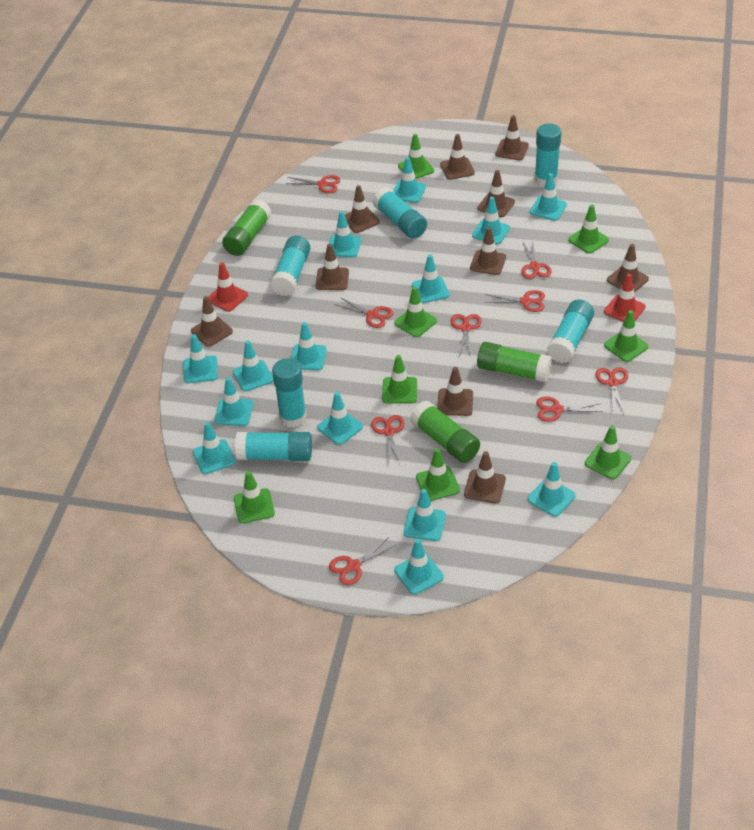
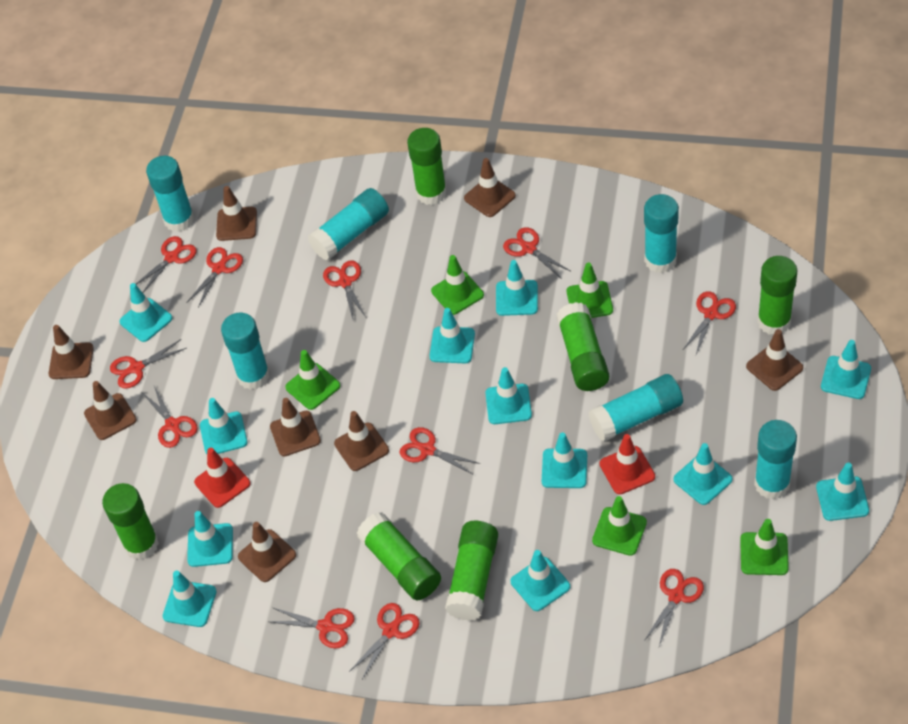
brown traffic cone: [191,296,233,347] [316,244,349,290] [345,185,380,233] [437,367,473,416] [440,134,475,180] [464,451,506,504] [470,227,506,275] [477,170,515,217] [495,115,529,160] [607,244,649,292] = 10 -> [49,325,94,379] [84,381,137,440] [216,186,257,241] [238,522,296,582] [270,398,321,456] [334,411,389,471] [464,158,516,217] [746,329,803,391] = 8
green glue stick: [222,199,271,256] [410,400,480,463] [477,342,552,382] = 3 -> [102,483,159,560] [357,512,441,601] [407,128,447,205] [445,521,498,621] [556,302,609,391] [757,256,797,335] = 6
green traffic cone: [234,471,275,523] [382,355,417,403] [394,287,437,337] [398,134,434,179] [416,448,460,501] [568,205,609,254] [585,425,631,479] [604,310,648,362] = 8 -> [285,350,340,410] [431,255,484,315] [567,263,613,318] [592,496,647,556] [740,519,789,575] = 5
red scissors: [286,175,340,193] [329,537,396,585] [335,297,393,328] [371,415,405,465] [450,314,482,357] [484,290,545,312] [521,239,552,279] [536,397,603,422] [595,367,628,414] = 9 -> [110,339,187,389] [136,236,196,293] [143,386,198,448] [186,247,243,308] [269,607,355,649] [323,260,366,319] [349,603,420,679] [400,427,480,475] [503,227,570,279] [644,569,704,646] [683,291,736,354] = 11
turquoise traffic cone: [184,334,218,383] [193,422,236,474] [214,377,253,426] [233,341,273,392] [291,322,327,370] [317,392,363,445] [329,211,361,258] [394,157,426,203] [394,539,444,595] [404,489,446,541] [412,254,450,303] [472,197,510,244] [528,462,576,517] [530,173,567,221] = 14 -> [119,283,172,342] [163,571,217,627] [187,511,233,567] [200,398,248,454] [430,308,475,363] [485,367,532,424] [496,260,538,316] [511,550,570,611] [542,432,587,488] [673,443,733,505] [816,462,869,521] [821,340,871,399] = 12

